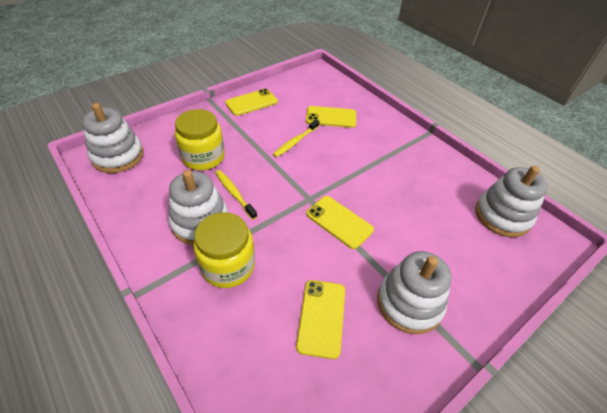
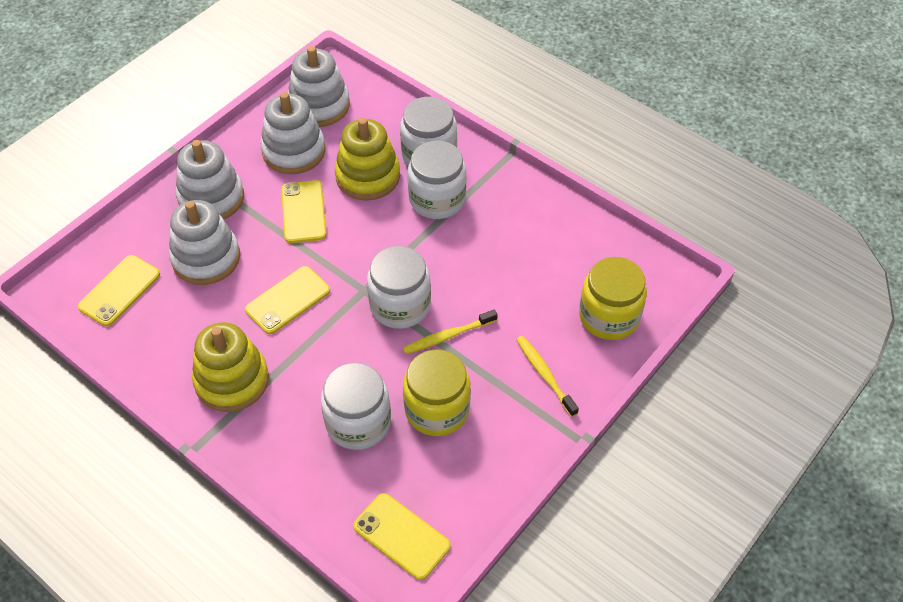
white jar: none = 0 -> [321,362,391,450] [367,246,431,329] [400,97,457,166] [408,140,466,219] = 4
yellow stacking toy: none = 0 -> [192,322,269,412] [335,118,400,201] = 2

